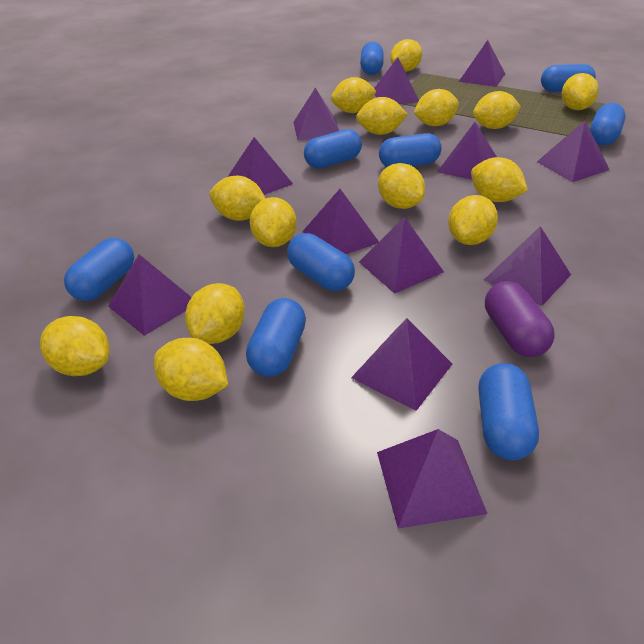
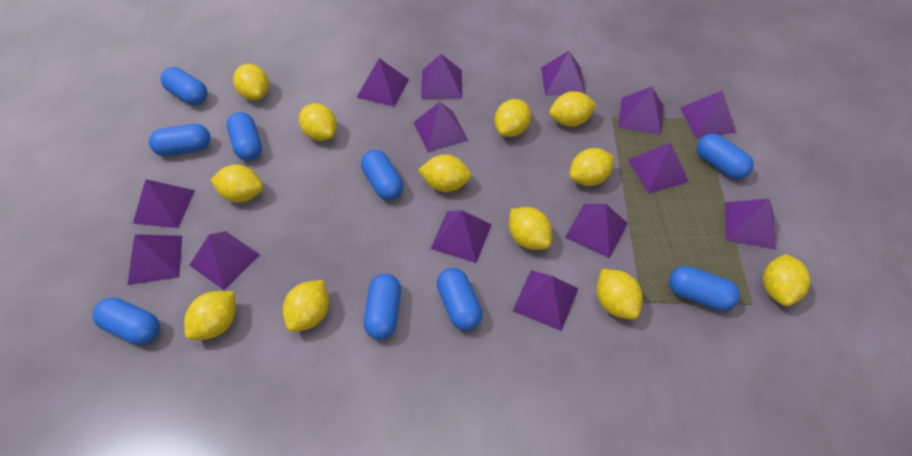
purple capsule: [485,281,555,357] = 1 -> none = 0
purple pyramid: [108,254,191,336] [228,137,293,195] [293,88,339,140] [302,189,379,254] [351,318,452,411] [359,217,444,294] [374,57,419,104] [377,429,488,529] [437,122,497,180] [459,40,505,87] [484,226,571,306] [537,121,610,182] = 12 -> [128,234,182,285] [133,179,195,228] [189,231,260,290] [356,58,409,107] [413,102,468,152] [421,54,462,99] [431,210,492,263] [513,270,578,331] [541,51,586,96] [565,204,628,258] [618,86,663,135] [628,142,689,194] [680,90,736,138] [725,199,776,249] = 14
yellow lemon: [40,316,110,376] [154,338,228,401] [185,283,245,344] [209,176,266,221] [250,197,297,247] [331,77,377,113] [356,97,408,135] [378,163,425,209] [390,39,422,72] [414,89,459,126] [448,195,498,245] [471,157,528,202] [473,91,521,129] [562,73,599,110] = 14 -> [184,291,236,340] [211,165,263,202] [233,64,269,100] [283,280,329,332] [299,103,337,141] [418,155,471,192] [495,99,531,137] [509,207,552,250] [549,91,597,127] [569,148,614,186] [597,269,643,320] [763,254,810,306] = 12

